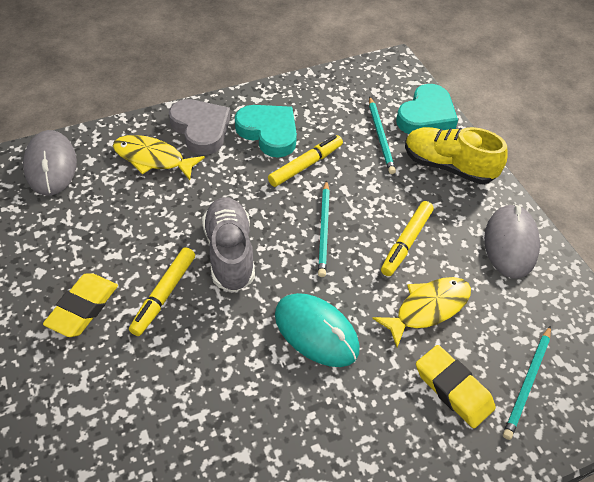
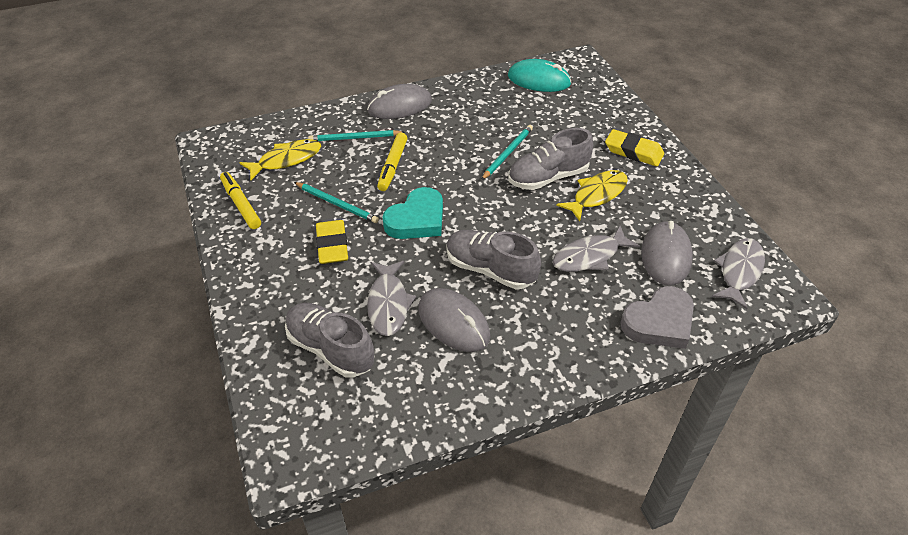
grey fish: none = 0 -> [367,261,416,336] [553,226,640,272] [712,238,765,309] = 3
grey mouse: [23,130,77,195] [484,204,540,278] = 2 -> [367,84,432,119] [418,288,490,352] [641,221,693,285] = 3
grey shoe: [202,197,255,292] = 1 -> [285,303,375,378] [446,230,541,289] [508,128,593,190] = 3
turquoise heart: [235,105,297,158] [396,84,458,134] = 2 -> [383,187,443,239] = 1
yellow marker: [129,247,195,336] [268,135,343,187] [381,201,434,276] = 3 -> [220,172,261,229] [377,133,407,191] = 2
yellow shoe: [405,127,508,184] = 1 -> none = 0

